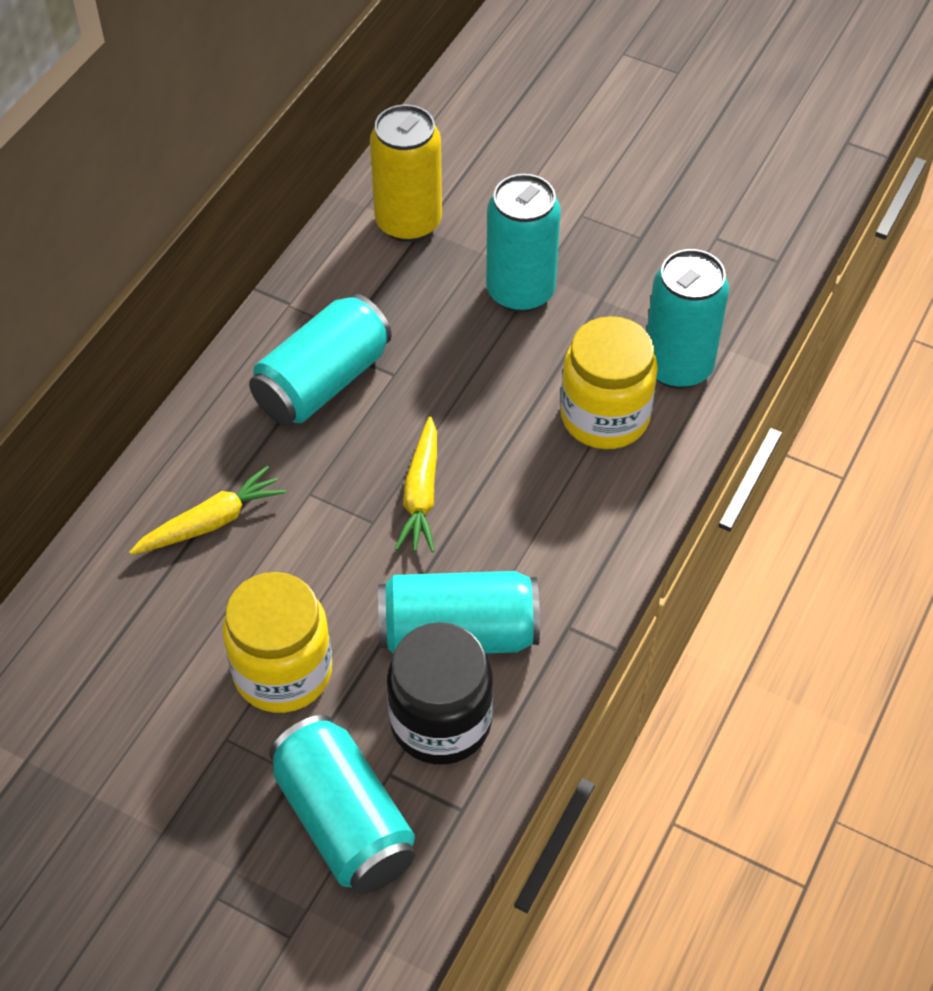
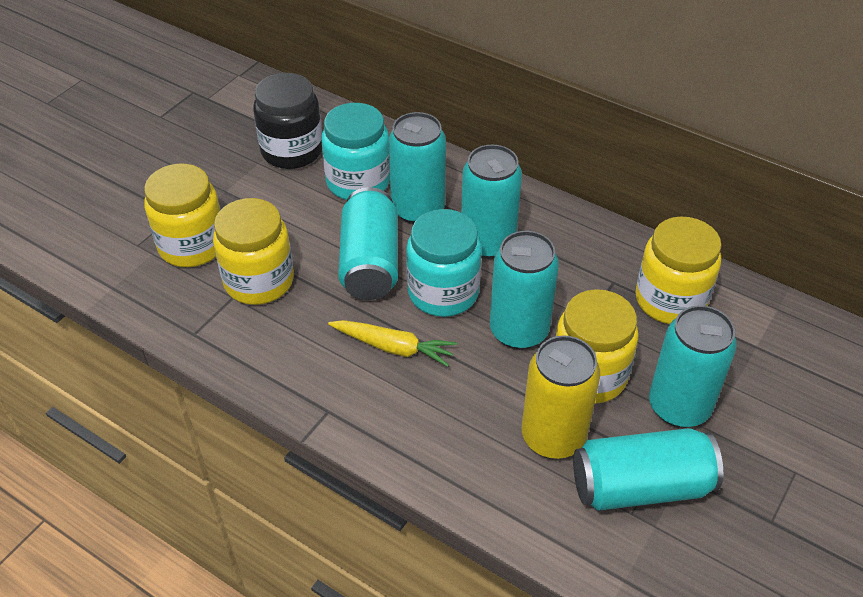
turquoise can: [249,294,392,425] [269,715,415,894] [378,571,540,654] [486,174,561,313] [647,249,729,389] = 5 -> [338,187,398,300] [388,112,446,224] [461,145,522,259] [490,231,559,350] [573,428,723,511] [649,305,737,428] = 6
turquoise jar: none = 0 -> [321,103,390,200] [406,209,482,317] = 2
yellow carrot: [129,465,286,555] [395,416,437,553] = 2 -> [328,320,457,367] = 1
yellow jar: [222,572,332,713] [560,316,658,449] = 2 -> [144,164,221,267] [213,198,294,305] [556,289,639,404] [635,216,721,324] = 4

